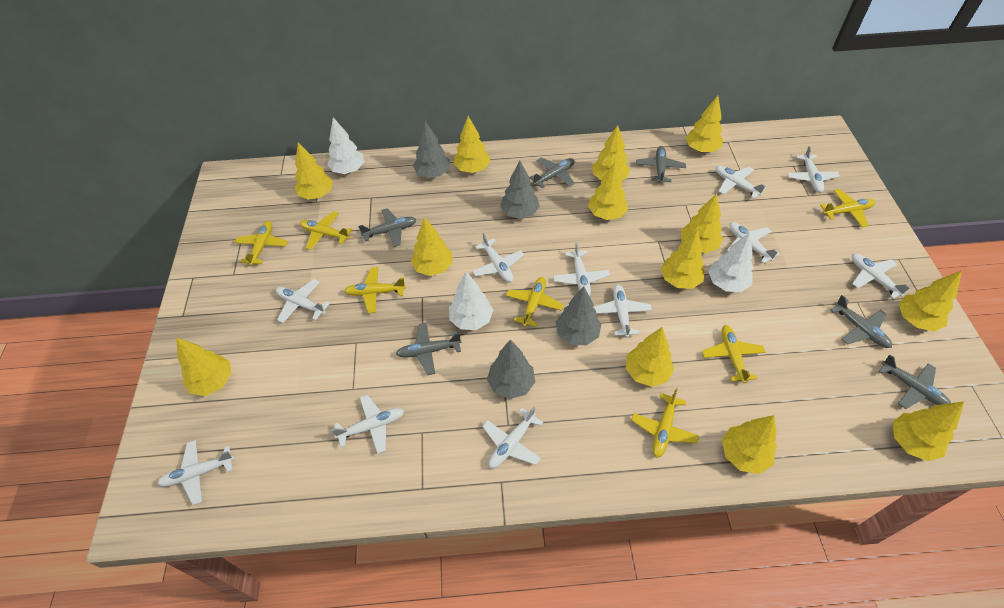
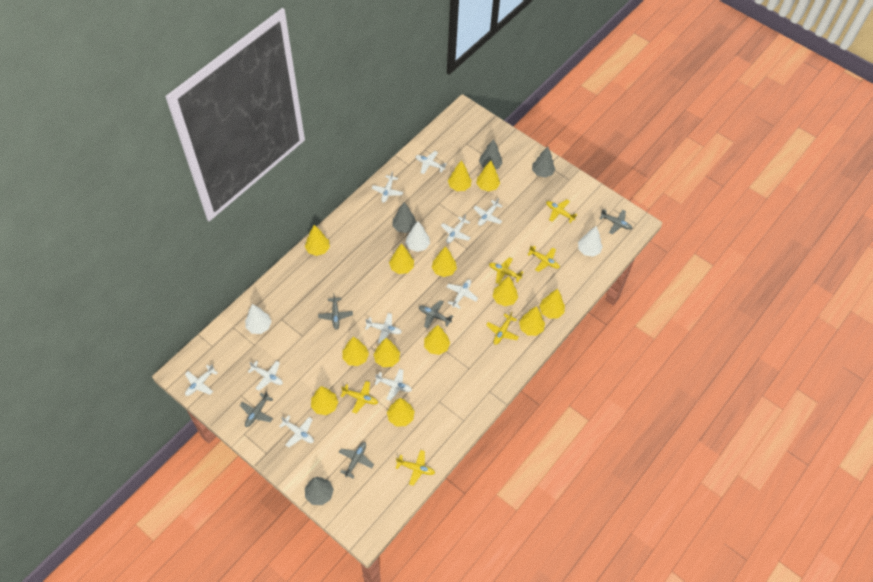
grey plane: [358,208,417,247] [396,323,462,375] [529,157,575,188] [636,146,686,184] [830,295,892,348] [879,354,951,409] = 6 -> [240,391,273,427] [318,293,353,330] [339,442,374,479] [419,300,453,328] [599,209,633,234] = 5
white plane: [158,440,234,505] [276,279,330,323] [331,395,404,454] [472,233,524,282] [482,406,543,468] [553,242,610,296] [593,285,652,338] [716,165,766,199] [727,222,780,264] [787,146,840,193] [852,254,910,299] = 11 -> [185,365,217,396] [248,361,283,391] [279,415,314,447] [365,313,402,343] [372,171,403,203] [375,369,412,401] [415,151,447,174] [441,214,470,243] [447,279,478,309] [474,198,502,226] = 10
yellow plane: [234,221,288,266] [300,211,352,250] [344,267,406,313] [506,277,564,327] [631,388,699,458] [702,325,766,383] [820,189,875,227] = 7 -> [340,381,378,413] [396,450,435,486] [486,312,519,345] [489,257,523,284] [527,246,560,272] [546,199,578,223] = 6

